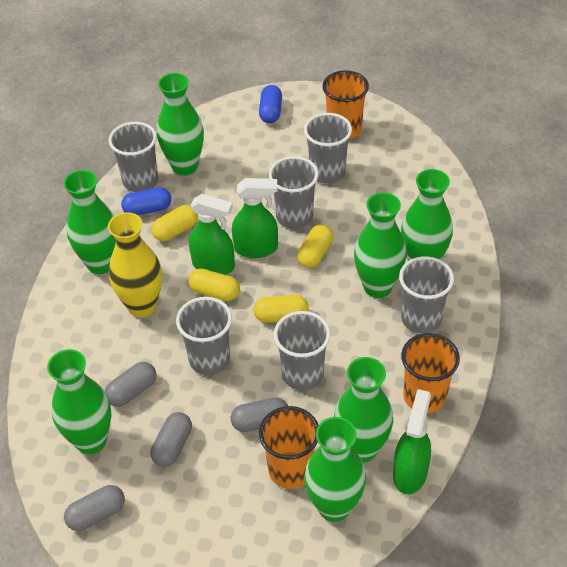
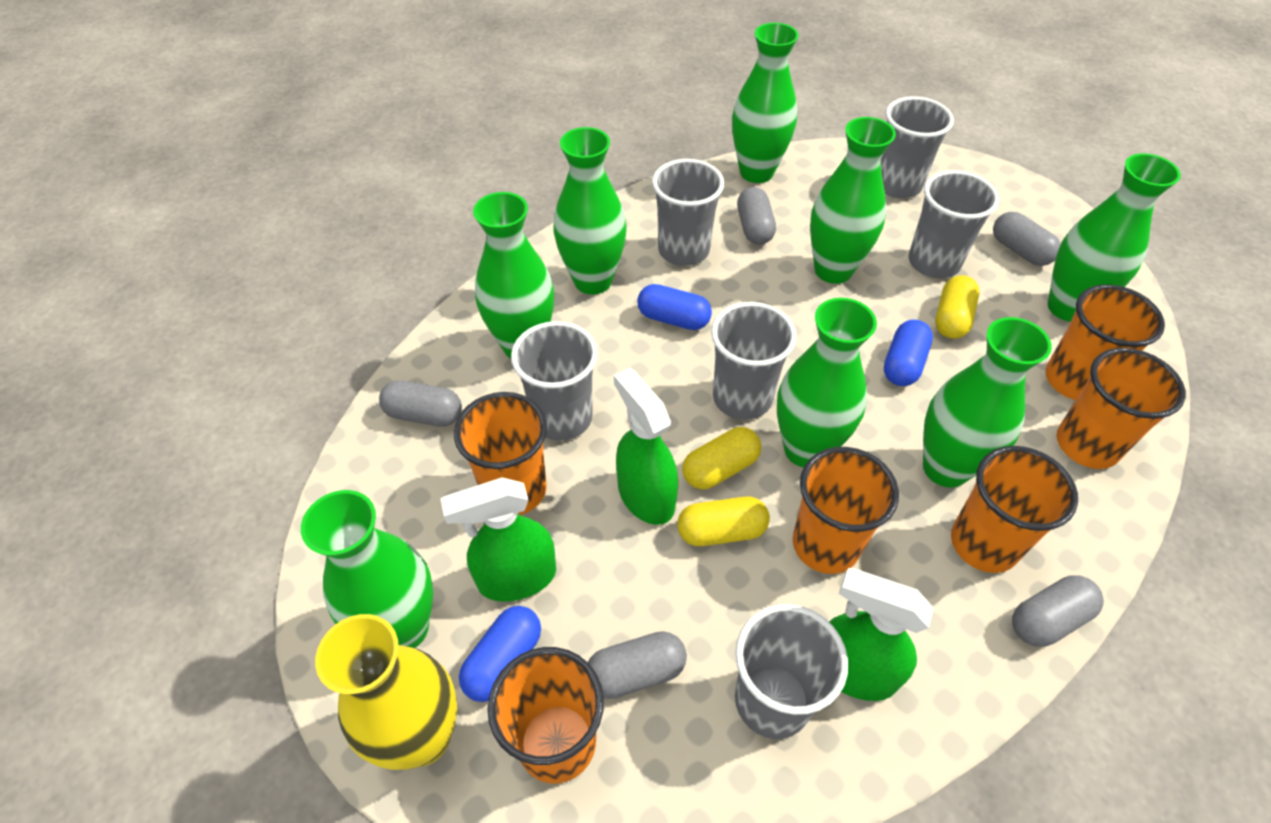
blue capsule: [121,187,171,215] [259,85,282,123] = 2 -> [459,606,541,702] [637,284,712,330] [884,320,933,386] = 3
green vase: [47,349,112,454] [64,170,116,274] [157,73,204,176] [304,417,366,522] [334,357,393,463] [354,192,406,298] [401,169,453,261] = 7 -> [301,490,433,648] [473,192,554,359] [553,127,627,295] [732,23,799,183] [777,298,877,468] [810,117,896,284] [923,317,1052,488] [1048,153,1181,322] = 8
grey capsule: [64,485,125,531] [105,362,157,407] [151,412,192,467] [231,397,288,432] = 4 -> [379,380,462,427] [588,631,687,699] [737,187,776,244] [993,212,1061,266] [1012,575,1104,647] = 5
orange cup: [259,406,319,489] [322,70,369,139] [401,333,460,413] = 3 -> [454,392,547,515] [487,647,604,783] [793,447,899,574] [951,446,1078,573] [1045,285,1165,400] [1057,348,1186,469] = 6
yellow capsule: [151,205,198,241] [188,269,240,301] [254,295,309,323] [297,224,333,268] = 4 -> [677,497,770,546] [682,427,761,489] [935,275,979,339] = 3

